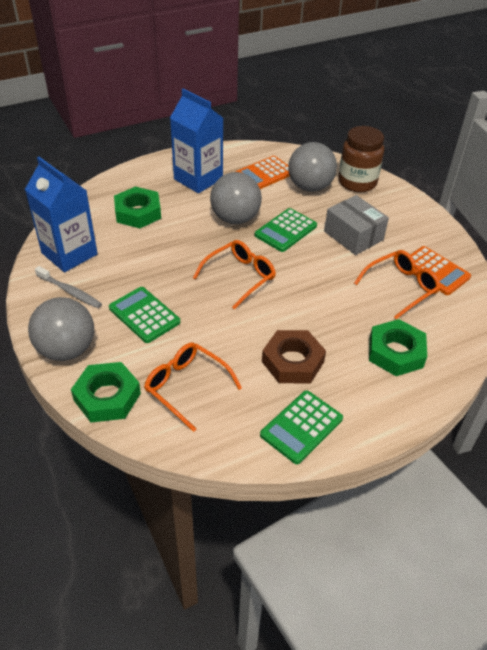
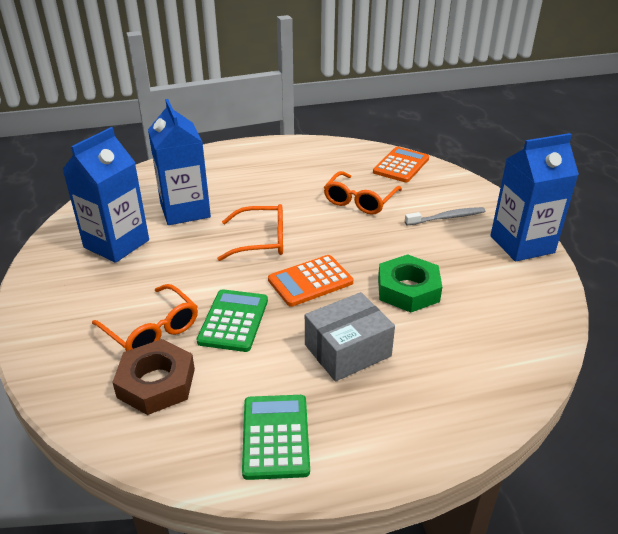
blue carton: [25,157,98,272] [170,88,223,193] = 2 -> [62,127,149,263] [148,99,211,225] [490,133,579,262] = 3
brown jar: [339,126,384,193] = 1 -> none = 0
green calculator: [109,287,180,343] [255,208,317,252] [260,390,343,464] = 3 -> [196,289,268,352] [242,395,310,480] = 2
green nut: [71,362,141,423] [114,187,161,228] [369,319,427,376] = 3 -> [378,254,442,312] = 1
grey ball: [28,297,94,361] [210,172,262,224] [288,142,337,192] = 3 -> none = 0

